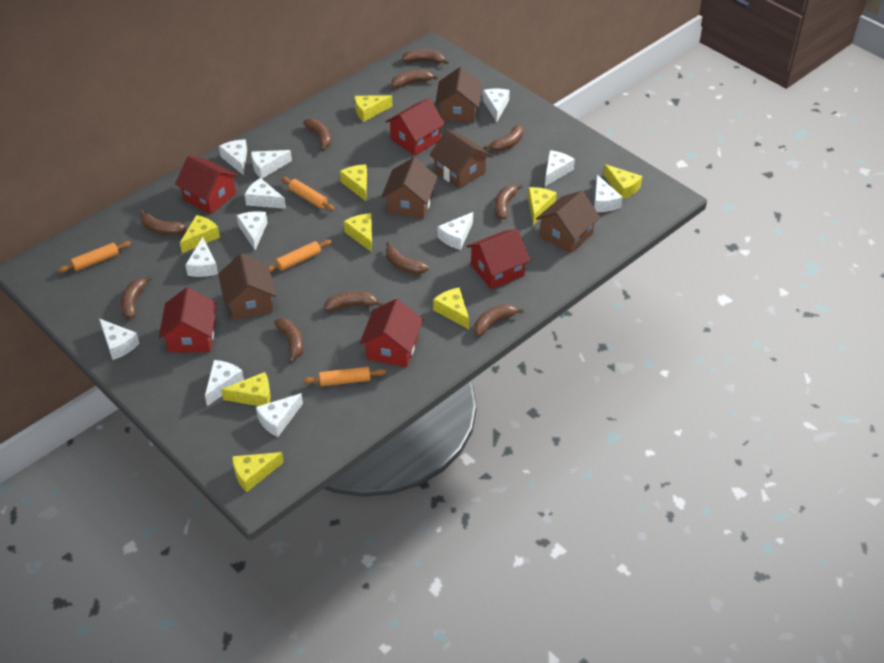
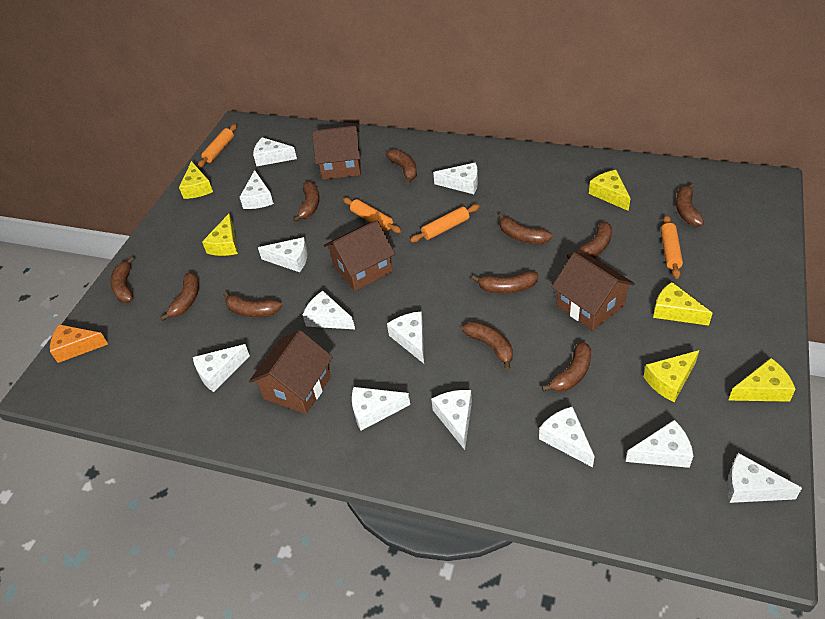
brown house: [218,253,276,320] [381,157,438,219] [430,129,491,189] [435,67,482,123] [536,191,601,254] = 5 -> [249,330,333,414] [312,126,361,180] [324,220,395,291] [551,252,635,331] = 4
orange cheese: none = 0 -> [50,324,108,363] = 1
red house: [159,287,217,353] [175,156,238,214] [359,299,423,367] [385,98,445,156] [467,229,531,289] = 5 -> none = 0
yellow cheese: [180,215,220,253] [221,372,271,406] [232,452,284,492] [340,164,367,201] [344,213,372,252] [355,95,392,122] [433,287,469,329] [528,187,557,225] [604,164,642,199] = 9 -> [179,161,213,199] [202,214,238,256] [589,170,630,211] [644,350,699,402] [653,282,712,326] [728,358,796,402] = 6

